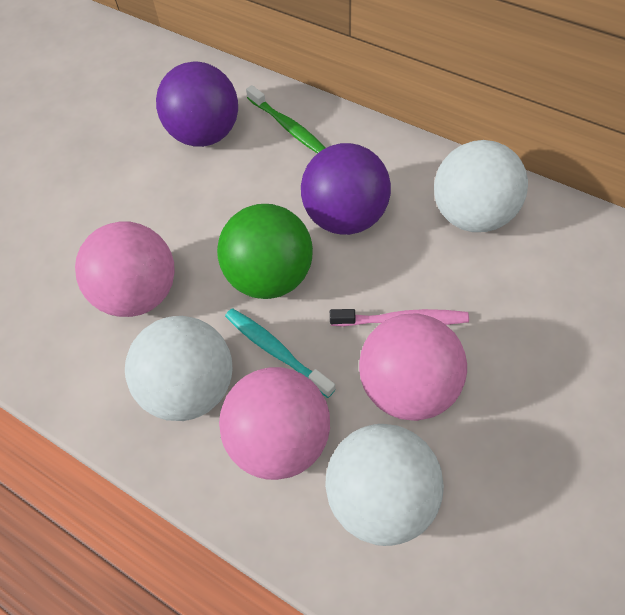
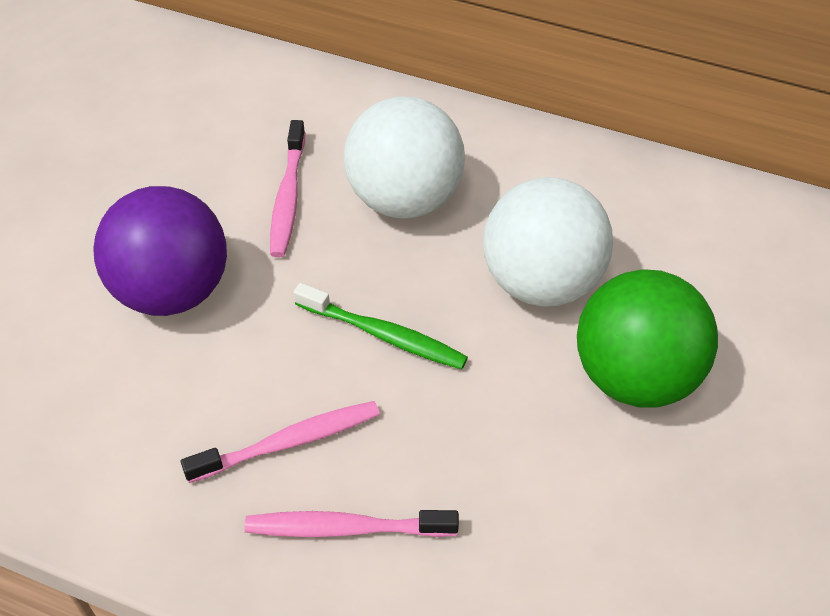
pink ball: [75,221,175,317] [219,367,330,480] [359,313,467,421] = 3 -> none = 0
pink toothbrush: [330,309,469,327] = 1 -> [181,401,380,483] [245,510,459,537] [270,120,305,257] = 3
purple ball: [156,61,238,147] [301,143,391,235] = 2 -> [93,186,227,316] = 1
turquoise toothbrush: [225,308,335,398] = 1 -> none = 0
white ball: [125,316,232,421] [325,424,444,546] [434,140,528,232] = 3 -> [344,97,465,219] [483,177,613,307] = 2

